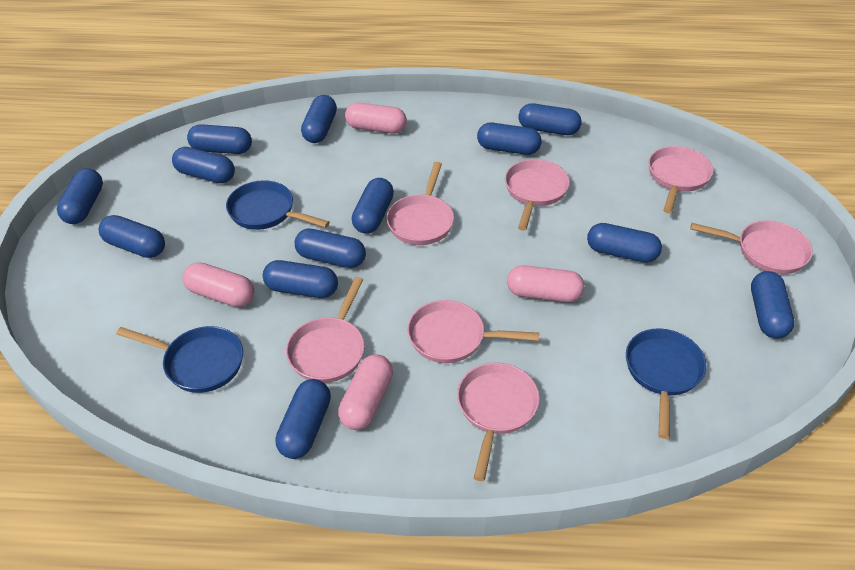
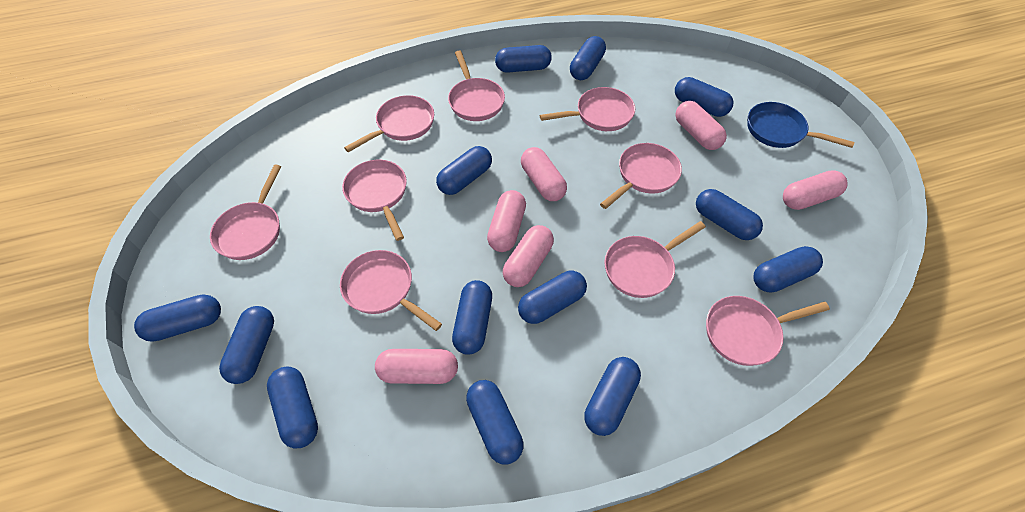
blue pan: [116,326,243,393] [226,180,330,230] [626,329,707,439] = 3 -> [747,102,854,148] = 1
pink capsule: [182,262,254,307] [338,354,393,430] [345,102,407,134] [507,265,584,302] = 4 -> [375,349,458,384] [487,190,526,252] [503,225,554,287] [521,147,567,201] [675,101,727,150] [783,170,848,210] = 6
pink pan: [286,277,365,383] [386,162,454,245] [407,300,539,363] [457,363,540,481] [505,159,570,231] [648,146,713,213] [690,221,813,274] = 7 -> [210,165,281,260] [340,250,442,331] [342,160,407,241] [344,95,434,152] [448,51,505,121] [540,87,635,131] [600,143,682,209] [604,221,706,298] [706,296,830,366] = 9

